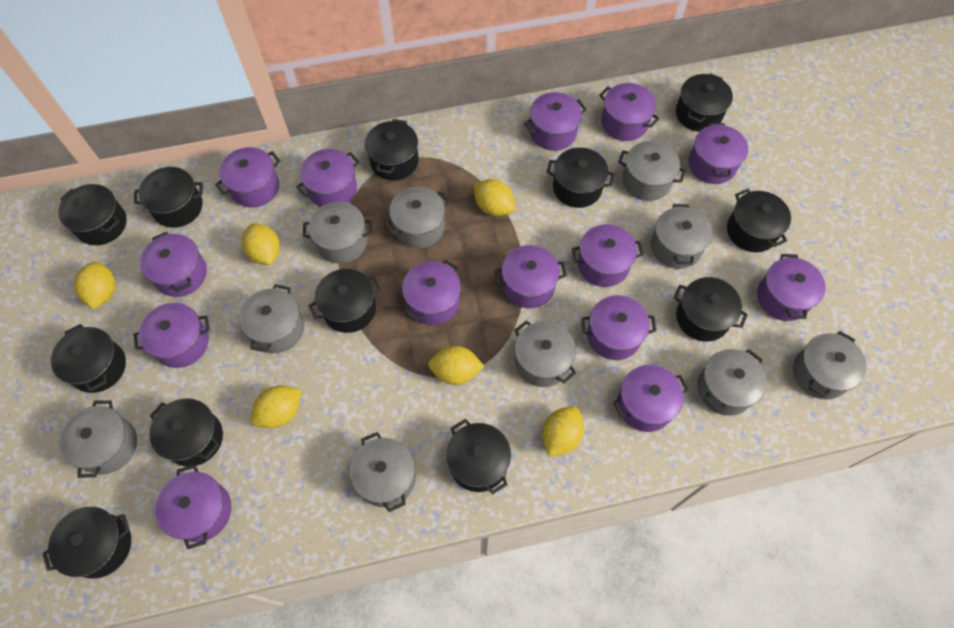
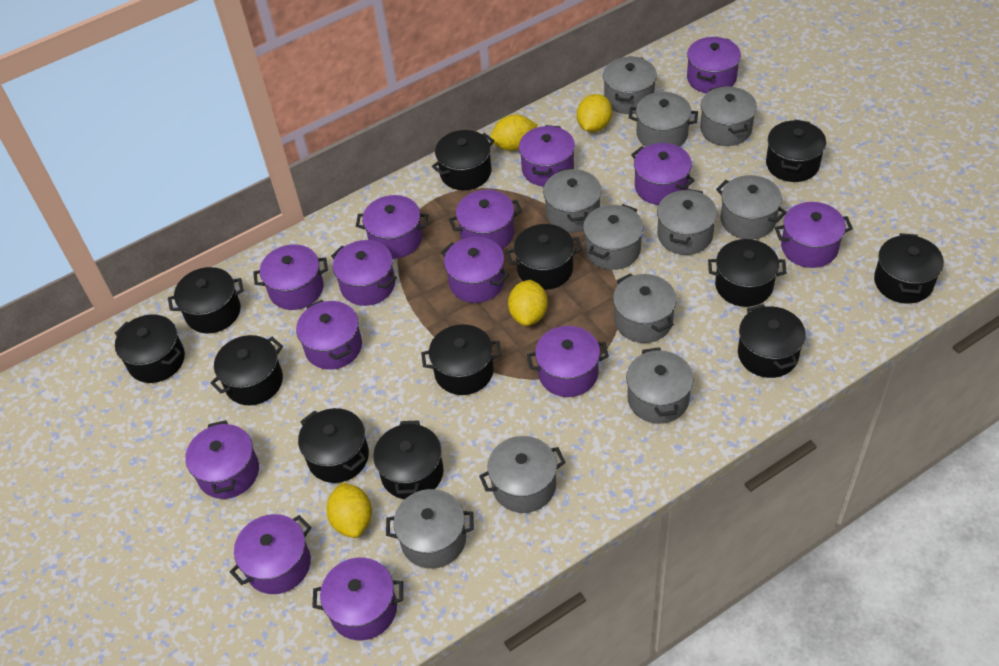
grey pot: [59,400,137,478] [239,284,304,353] [303,202,372,264] [350,432,416,512] [385,187,450,248] [514,320,576,387] [618,141,686,201] [651,204,713,269] [697,349,767,416] [793,331,867,400] = 10 -> [386,489,474,569] [479,436,566,513] [543,168,602,232] [583,204,643,270] [603,56,657,114] [613,273,677,343] [626,347,694,424] [629,92,698,147] [657,189,717,255] [700,86,757,146] [716,175,787,239] = 11
yellow lemon: [74,261,116,309] [242,224,280,265] [251,386,302,428] [428,346,485,385] [474,179,515,216] [542,406,584,457] = 6 -> [326,483,372,538] [490,115,538,151] [508,280,548,326] [577,94,612,132] = 4

